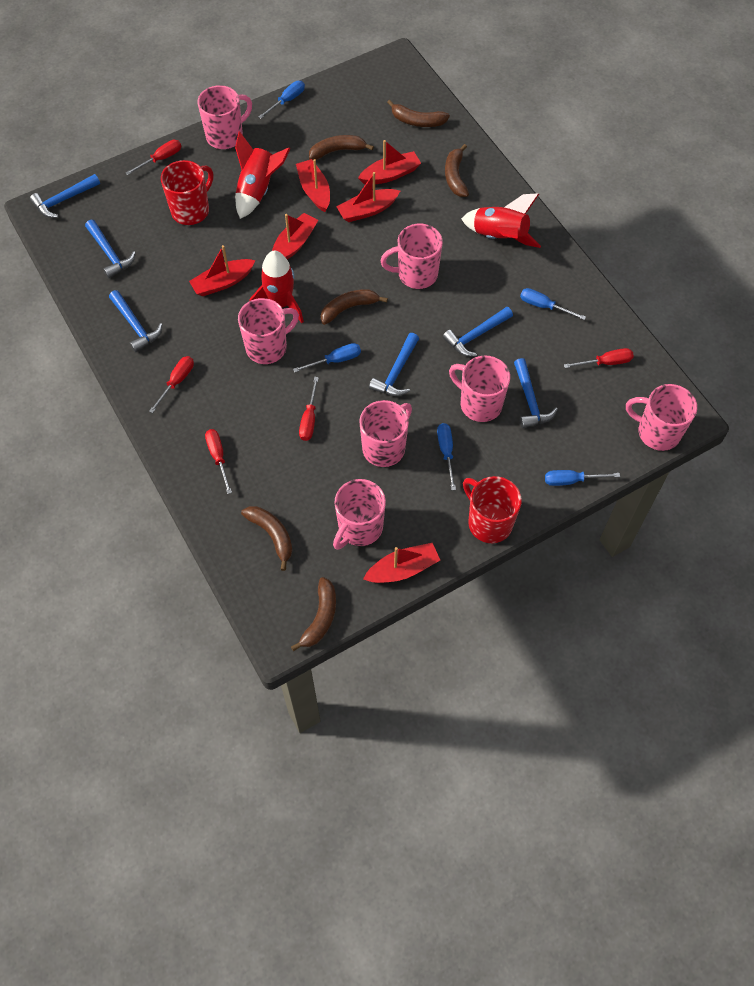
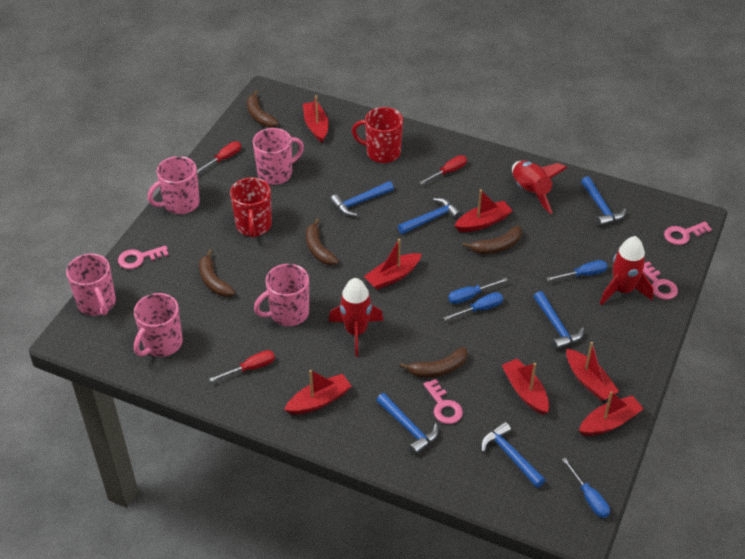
blue screwdriver: [258,81,305,119] [293,343,361,373] [437,423,456,490] [520,288,586,320] [545,470,620,486] = 5 -> [443,292,503,320] [448,278,508,304] [546,260,607,281] [562,458,610,518] = 4
brown banana: [241,506,292,571] [291,577,336,651] [309,135,374,160] [321,289,388,325] [387,100,450,127] [445,144,469,197] = 6 -> [199,249,236,297] [247,90,279,127] [306,218,339,265] [399,347,468,378] [462,226,522,254] = 5
pink key: none = 0 -> [118,245,169,269] [423,379,463,424] [643,262,678,300] [664,221,712,245] = 4
pink mug: [198,85,252,149] [238,298,299,364] [333,479,386,550] [359,400,412,467] [380,224,443,289] [449,356,510,422] [626,384,697,451] = 7 -> [66,254,116,316] [134,293,183,357] [148,156,200,214] [253,128,304,185] [254,264,309,326] = 5
red boat: [189,245,256,296] [272,213,318,260] [296,159,330,212] [336,172,400,222] [358,140,421,185] [363,543,440,583] = 6 -> [284,370,352,414] [303,95,328,143] [364,238,422,290] [455,189,513,232] [502,359,549,415] [566,342,620,401] [579,391,644,436] = 7
red screwdriver: [126,140,181,175] [149,356,194,413] [205,429,232,494] [299,377,319,441] [564,348,634,368] = 5 -> [197,141,241,173] [210,350,275,382] [419,155,467,184] = 3

